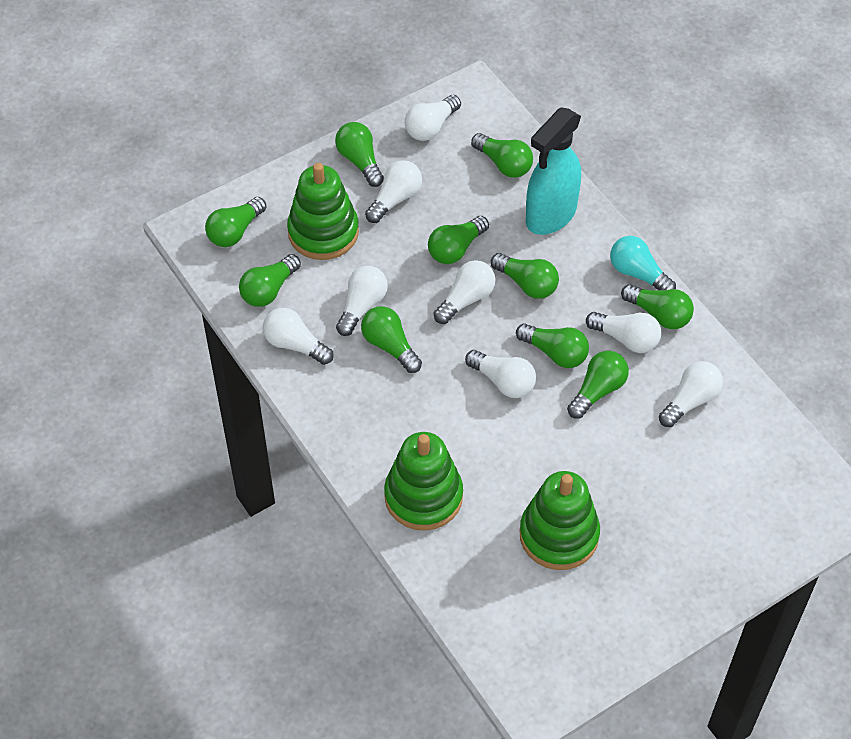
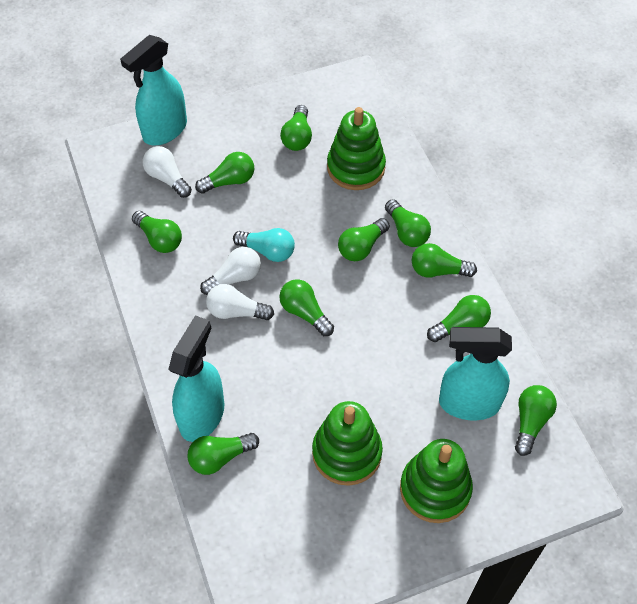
turquoise spray bottle: [526,107,581,235] = 1 -> [120,35,187,145] [168,315,225,442] [439,327,512,420] = 3
white light bulb: [263,308,334,365] [336,266,388,336] [365,160,422,223] [405,95,461,141] [434,260,496,324] [465,350,536,398] [586,312,661,353] [659,361,723,427] = 8 -> [142,146,192,198] [200,247,261,295] [206,284,274,320] = 3

